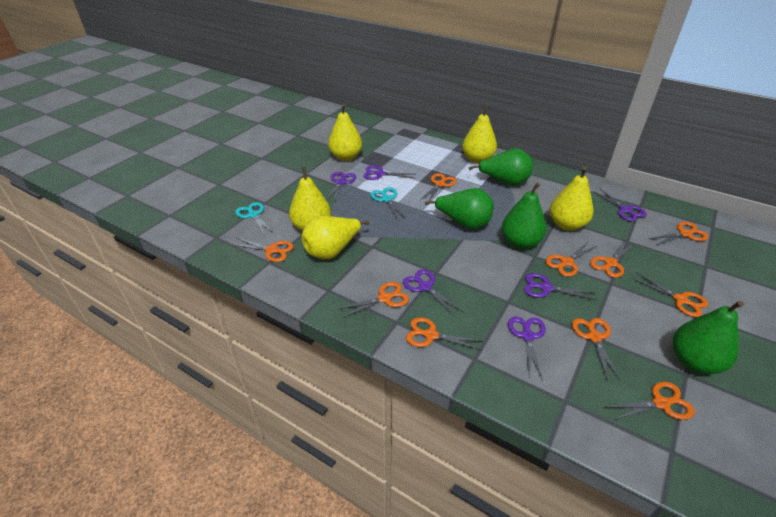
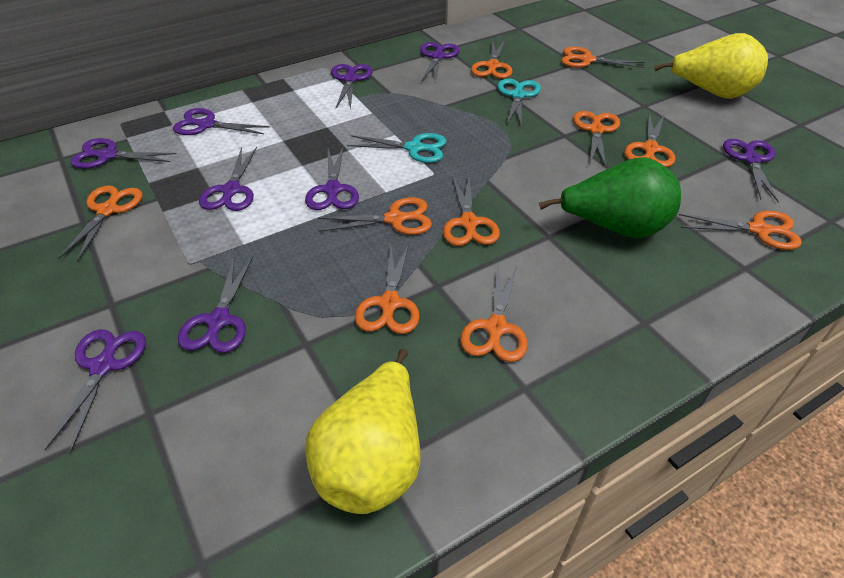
green pear: [424,188,494,229] [468,148,533,186] [502,183,546,249] [673,301,744,374] = 4 -> [539,157,681,238] = 1
purple scissors: [326,172,356,202] [363,165,414,180] [403,269,463,316] [508,317,546,381] [524,273,596,300] [593,189,647,221] = 6 -> [45,329,146,453] [71,138,177,169] [173,108,270,135] [178,257,253,353] [199,147,257,211] [305,147,359,210] [331,64,373,110] [420,42,460,82] [723,139,779,202] = 9
yellow pear: [289,167,331,231] [301,216,369,259] [328,104,362,161] [462,105,497,163] [550,167,593,231] = 5 -> [305,349,421,514] [654,33,768,99] = 2

